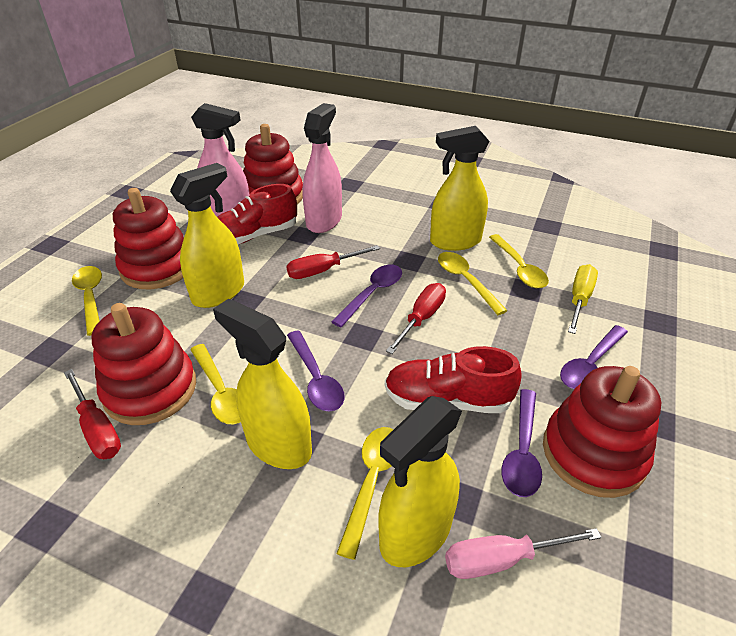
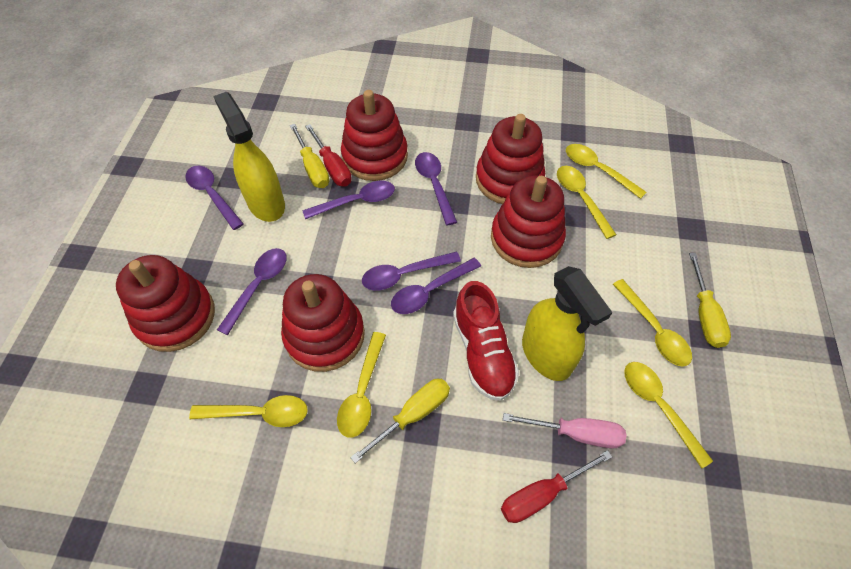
pink spray bottle: [191,103,250,217] [303,103,342,233] = 2 -> none = 0
purple spoon: [287,330,345,412] [331,265,402,327] [501,389,542,497] [560,325,628,389] = 4 -> [185,166,244,230] [217,248,287,335] [302,181,395,219] [362,252,461,290] [391,258,481,314] [415,152,457,226] = 6
red screwdriver: [64,369,121,459] [286,245,380,279] [386,283,446,354] = 3 -> [305,124,352,187] [501,450,612,523] = 2
red shoe: [217,184,297,244] [385,346,521,413] = 2 -> [453,281,519,401] = 1
red stacking toy: [92,303,196,425] [113,188,184,289] [243,124,303,204] [543,366,661,498] = 4 -> [116,255,215,352] [281,274,365,372] [341,90,408,181] [476,114,545,204] [491,175,566,268] = 5
yellow screwdriver: [568,264,598,334] = 1 -> [290,124,329,188] [350,379,450,463] [689,253,731,348] = 3
yellow spoon: [72,266,102,336] [190,344,241,425] [336,427,393,560] [438,252,508,315] [489,234,549,288] = 5 -> [189,395,308,427] [337,332,386,438] [557,166,616,239] [566,144,647,199] [613,279,692,367] [624,362,713,468] = 6
yellow spray bottle: [170,163,244,308] [213,299,312,469] [378,396,462,567] [430,126,490,251] = 4 -> [213,92,285,222] [522,266,612,381] = 2

